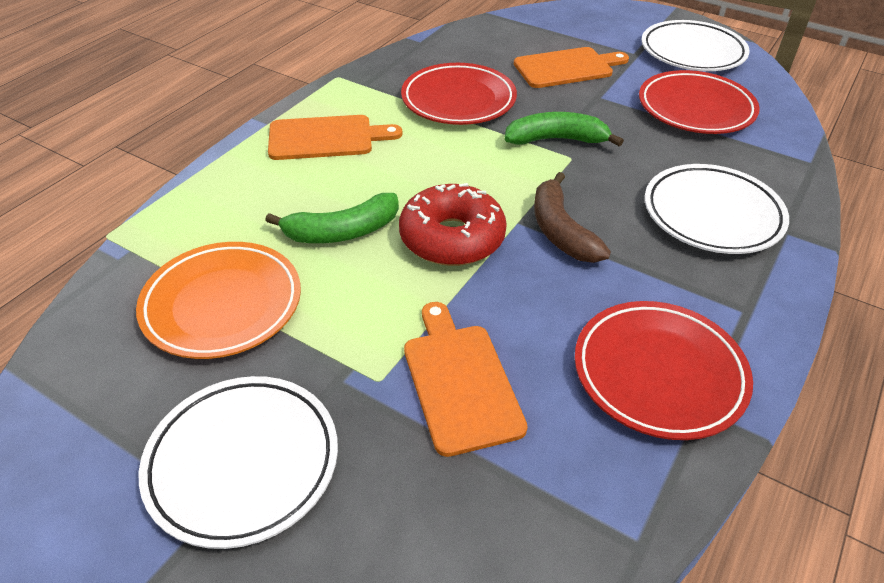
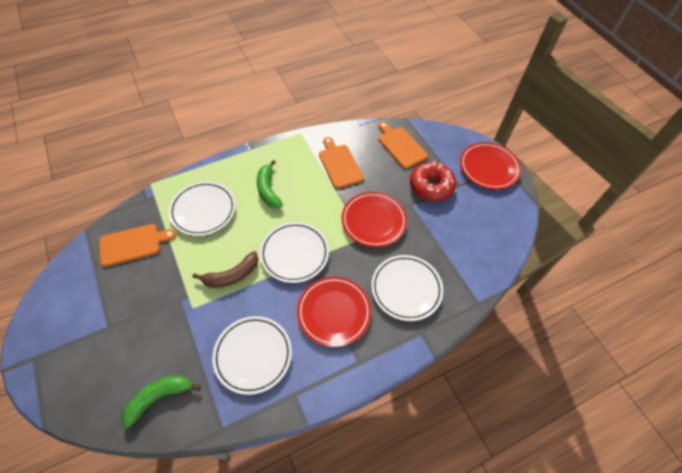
orange plate: [136,242,301,359] = 1 -> none = 0
white plate: [139,376,338,549] [641,20,750,71] [645,164,789,254] = 3 -> [169,181,236,236] [212,316,292,395] [260,222,329,283] [371,255,443,321] = 4

